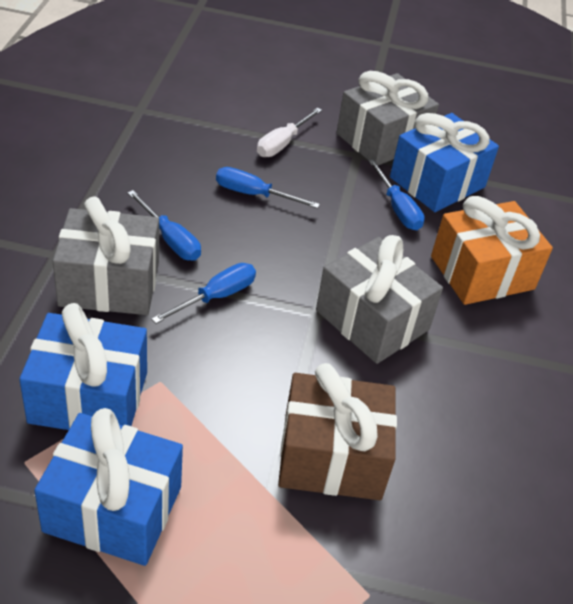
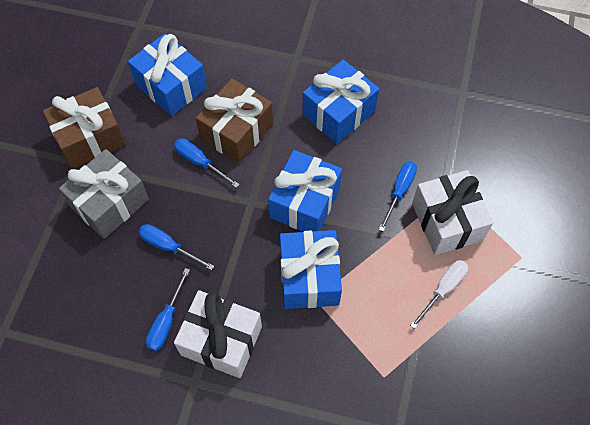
blue gift: [19,303,147,430] [34,408,183,566] [390,113,499,212] = 3 -> [128,33,207,116] [268,150,342,232] [280,230,342,309] [302,60,379,144] = 4
brown gift: [278,363,397,500] = 1 -> [43,87,126,169] [196,78,273,164] = 2
grey gift: [53,197,159,315] [316,235,443,364] [336,71,439,165] = 3 -> [59,149,149,239] = 1
orange gift: [431,196,553,305] = 1 -> none = 0
white gift: none = 0 -> [174,290,262,378] [412,170,493,255] = 2

